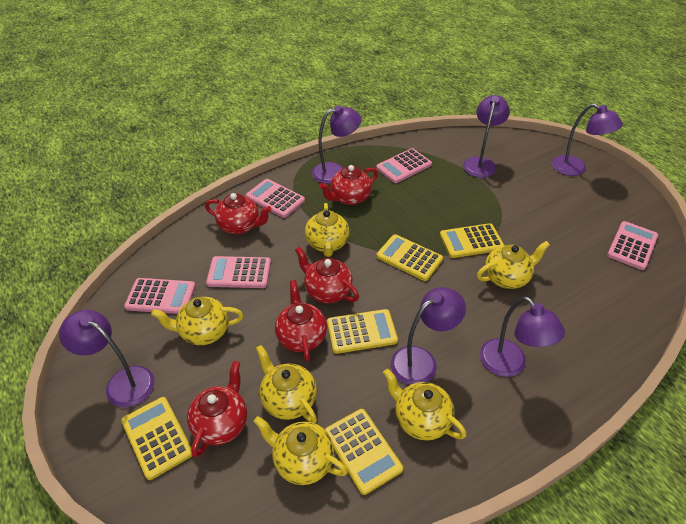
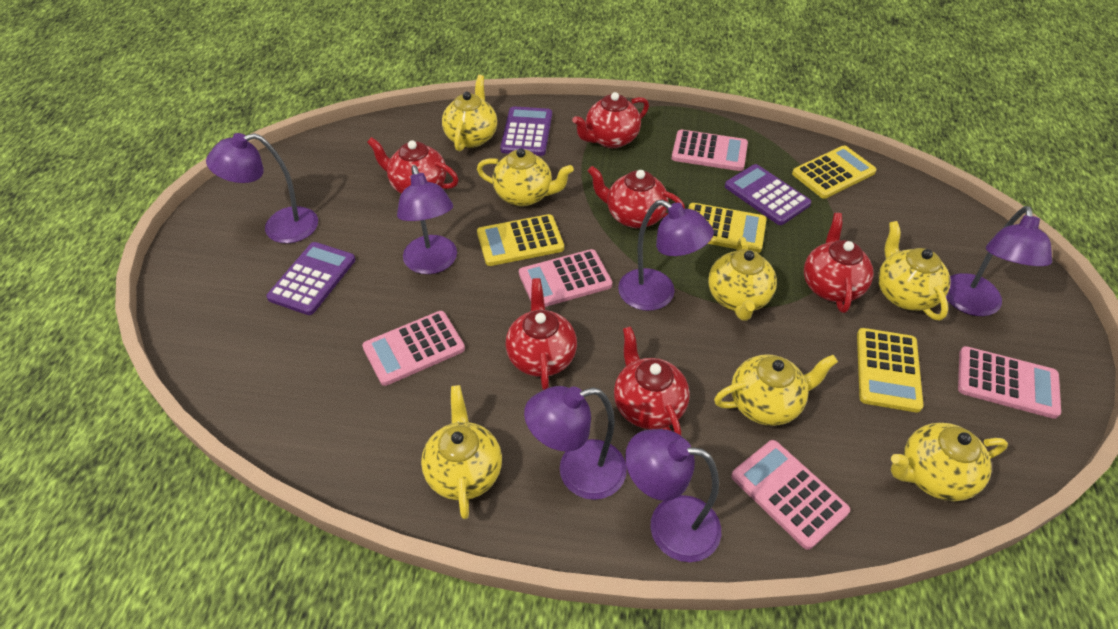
purple calculator: none = 0 -> [266,242,356,315] [500,106,552,156] [725,164,811,225] = 3
red teapot: [187,361,247,458] [205,193,272,234] [275,280,327,362] [295,247,359,303] [319,165,378,205] = 5 -> [367,137,459,194] [505,278,577,390] [572,92,649,148] [588,166,685,228] [614,326,690,435] [804,213,873,313] = 6
yellow calculator: [121,397,192,480] [325,409,403,495] [327,309,398,354] [376,234,443,281] [440,223,505,258] = 5 -> [477,214,564,266] [688,203,767,253] [792,145,877,199] [857,328,924,413] = 4
yellow teapot: [151,297,243,345] [254,416,348,485] [256,345,317,423] [305,203,349,257] [383,369,466,441] [477,241,550,289] = 6 -> [421,385,502,519] [442,75,497,151] [477,148,574,206] [708,237,777,321] [714,354,838,426] [878,221,950,320] [891,423,1008,501] = 7

